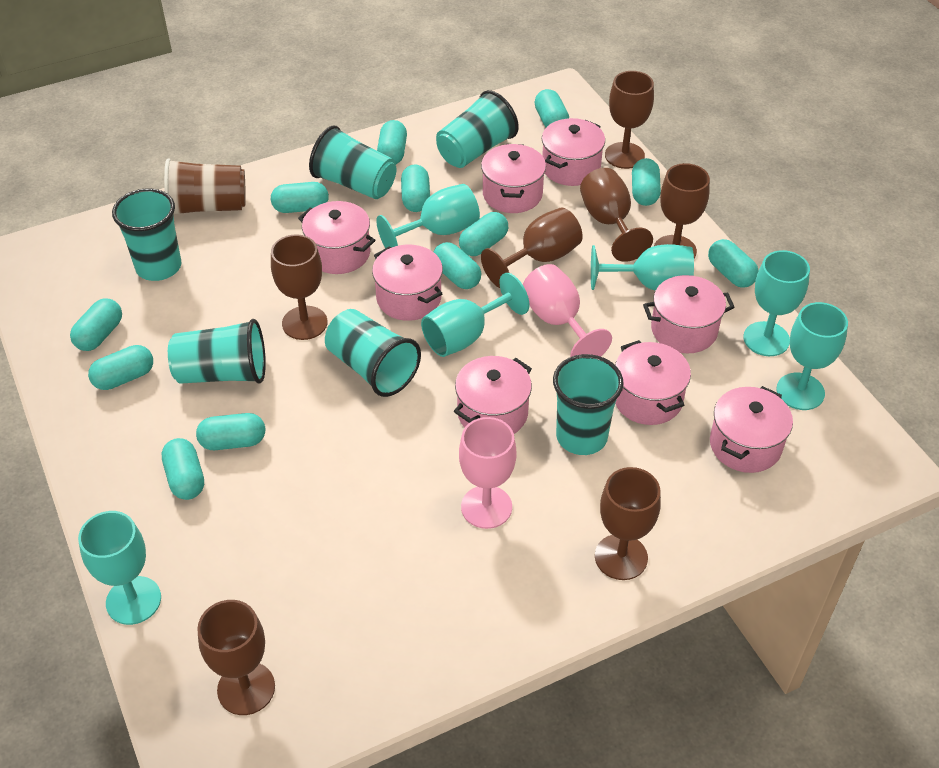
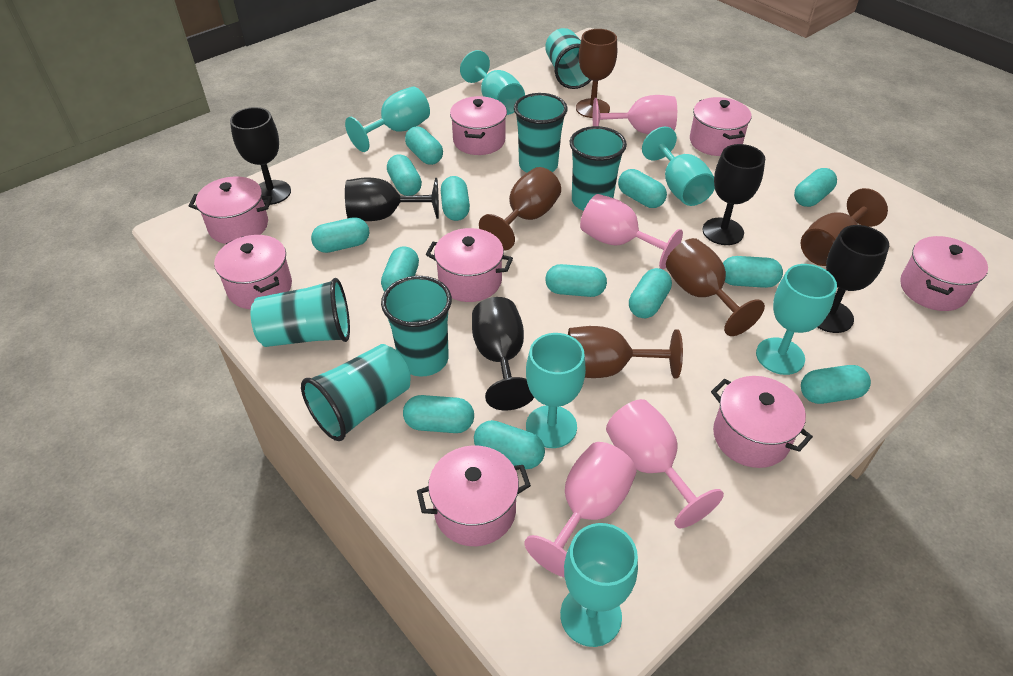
black goblet: none = 0 -> [230,107,291,205] [345,177,439,221] [472,297,534,410] [703,144,765,245] [817,225,889,333] = 5
brown cup: [164,158,246,214] = 1 -> none = 0
brown goblet: [197,600,275,715] [271,235,327,340] [481,208,583,288] [580,168,653,262] [595,467,661,580] [605,71,654,169] [654,163,710,259] = 7 -> [479,167,561,251] [568,326,683,379] [576,29,617,118] [666,238,765,336] [801,188,888,266] = 5
pink goblet: [459,417,516,529] [523,264,612,357] = 2 -> [524,442,637,577] [580,194,683,269] [593,95,677,134] [606,399,724,528] = 4
turquoise capsule: [70,298,122,351] [88,345,153,390] [162,438,204,500] [196,413,265,450] [271,182,329,213] [377,120,407,164] [401,164,430,212] [433,242,481,289] [459,212,508,256] [535,89,569,127] [632,158,661,206] [708,239,759,288] = 12 -> [311,217,369,253] [381,246,419,292] [387,154,422,196] [403,395,474,433] [405,127,443,165] [441,176,470,221] [474,420,545,469] [545,264,607,297] [618,169,667,208] [629,268,672,318] [723,256,783,288] [794,168,837,207] [801,365,871,404] = 13

